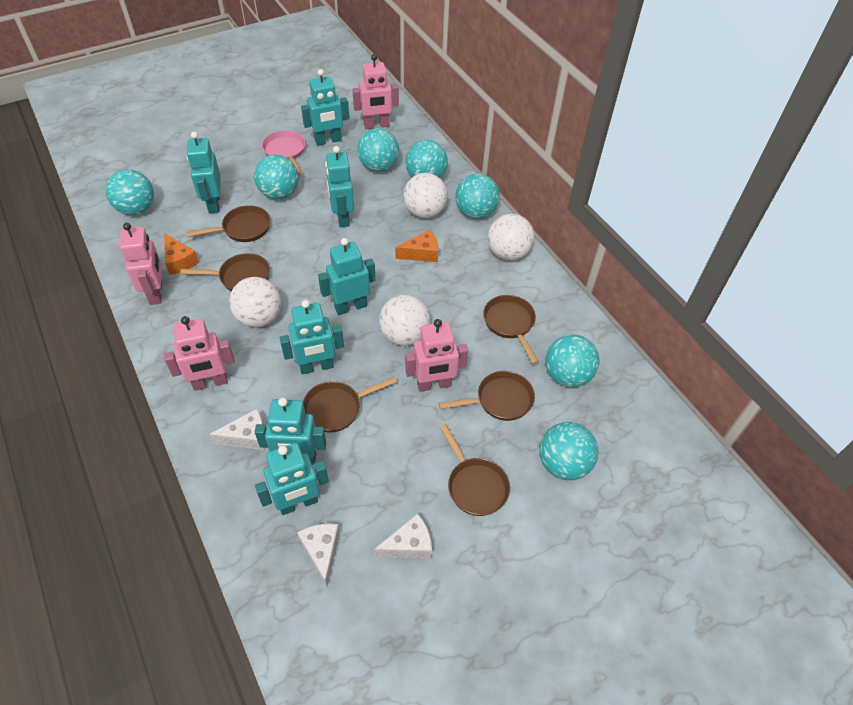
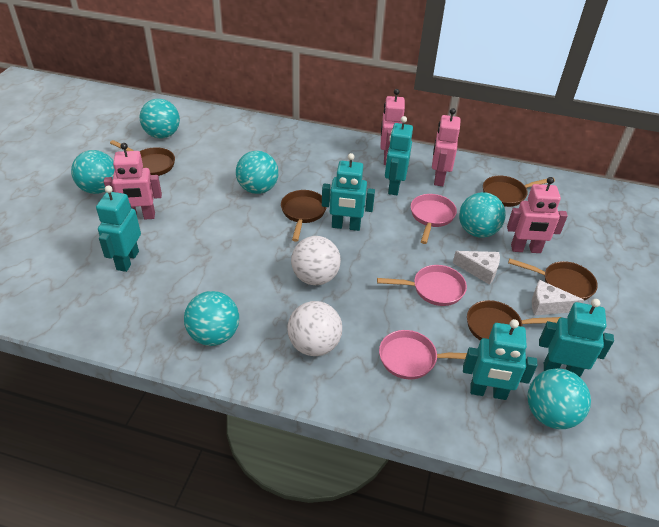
brown pan: [180,253,270,291] [186,205,270,242] [303,376,397,432] [439,371,535,421] [439,424,510,516] [483,295,539,364] = 6 -> [110,140,175,176] [281,190,327,242] [467,300,562,341] [483,176,555,207] [508,258,598,300] = 5
orange cheese: [164,233,199,275] [395,230,438,262] = 2 -> none = 0
pink pan: [262,130,305,175] = 1 -> [377,265,467,306] [379,330,467,379] [411,194,457,244] = 3
turquoise ball: [106,169,154,215] [254,154,299,200] [357,128,399,172] [405,140,448,178] [455,174,500,219] [539,422,599,480] [546,334,600,387] = 7 -> [71,150,115,194] [140,99,180,138] [184,291,239,346] [236,151,279,194] [459,192,506,238] [528,368,591,429] = 6
turquoise robot: [187,132,221,213] [255,398,326,465] [255,443,329,515] [280,300,344,374] [301,69,349,146] [318,238,376,315] [325,146,354,227] = 7 -> [96,186,141,272] [322,153,375,231] [385,116,413,195] [463,319,537,400] [539,299,614,377] = 5
white ball: [229,277,281,328] [379,295,430,346] [403,173,448,218] [488,214,534,261] = 4 -> [287,301,342,356] [291,236,341,285] = 2
white cheese: [209,409,265,450] [297,523,340,587] [374,513,432,558] = 3 -> [453,251,500,285] [532,280,584,315] = 2

